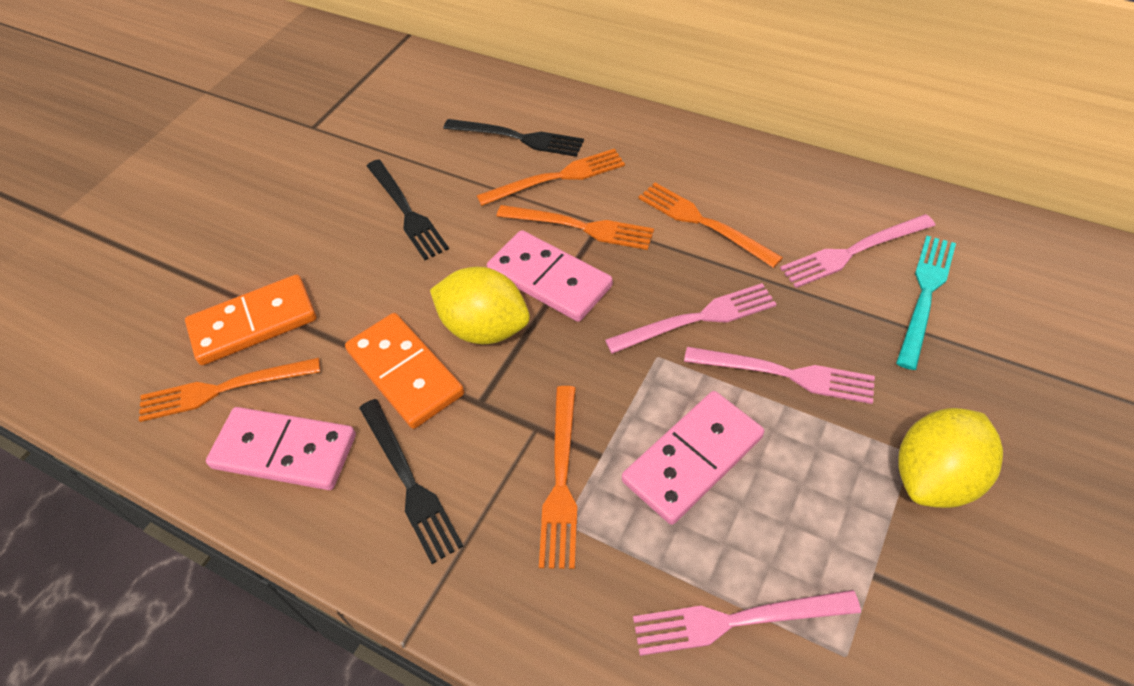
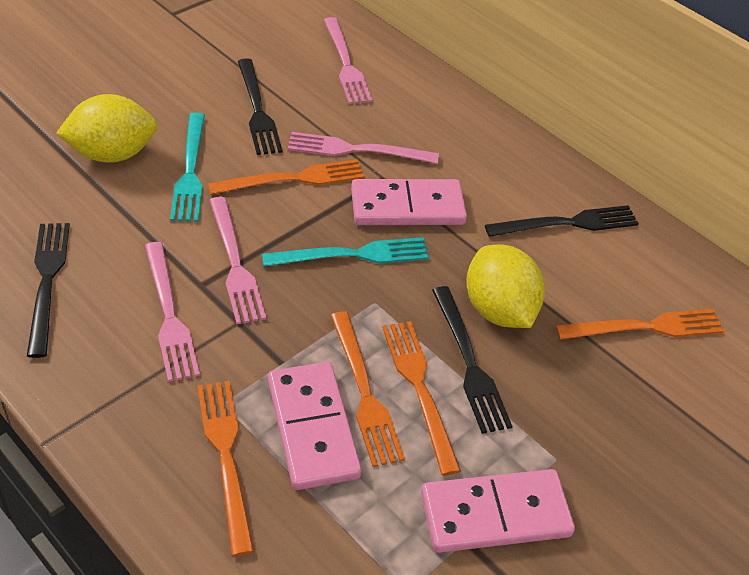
black fork: [359,399,463,564] [367,159,449,260] [443,119,584,157] = 3 -> [27,223,70,358] [238,58,282,155] [432,286,513,434] [485,205,639,237] = 4
orange domino: [185,274,316,365] [345,313,464,429] = 2 -> none = 0
turquoise fork: [896,236,956,370] = 1 -> [170,112,205,222] [262,237,429,267] = 2

